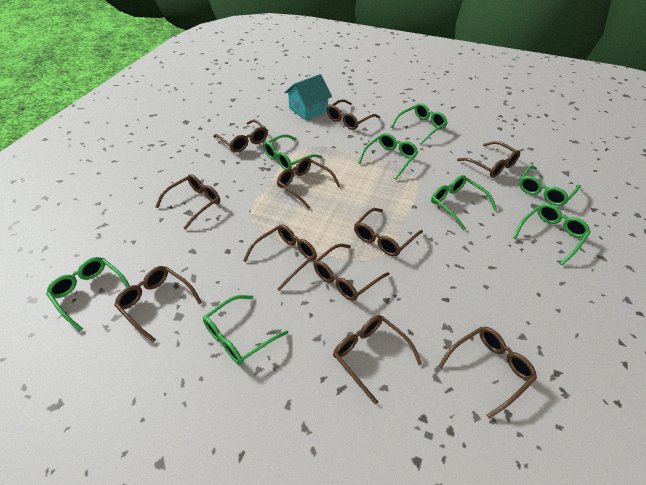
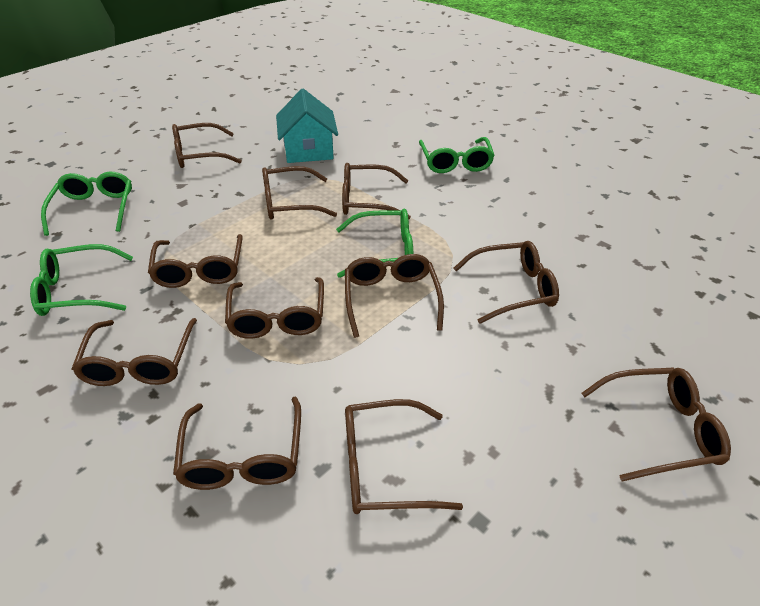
green glasses: [46,257,130,331] [203,295,288,365] [263,134,322,170] [358,133,418,180] [391,103,448,144] [431,175,497,230] [513,204,591,266] [519,165,581,206] = 8 -> [30,244,133,316] [41,172,132,236] [336,209,414,278] [419,137,495,173] = 4

